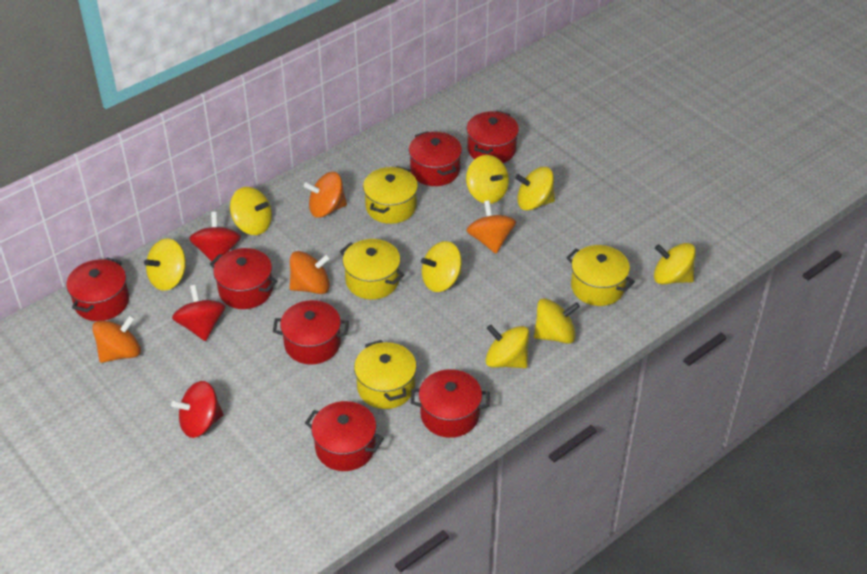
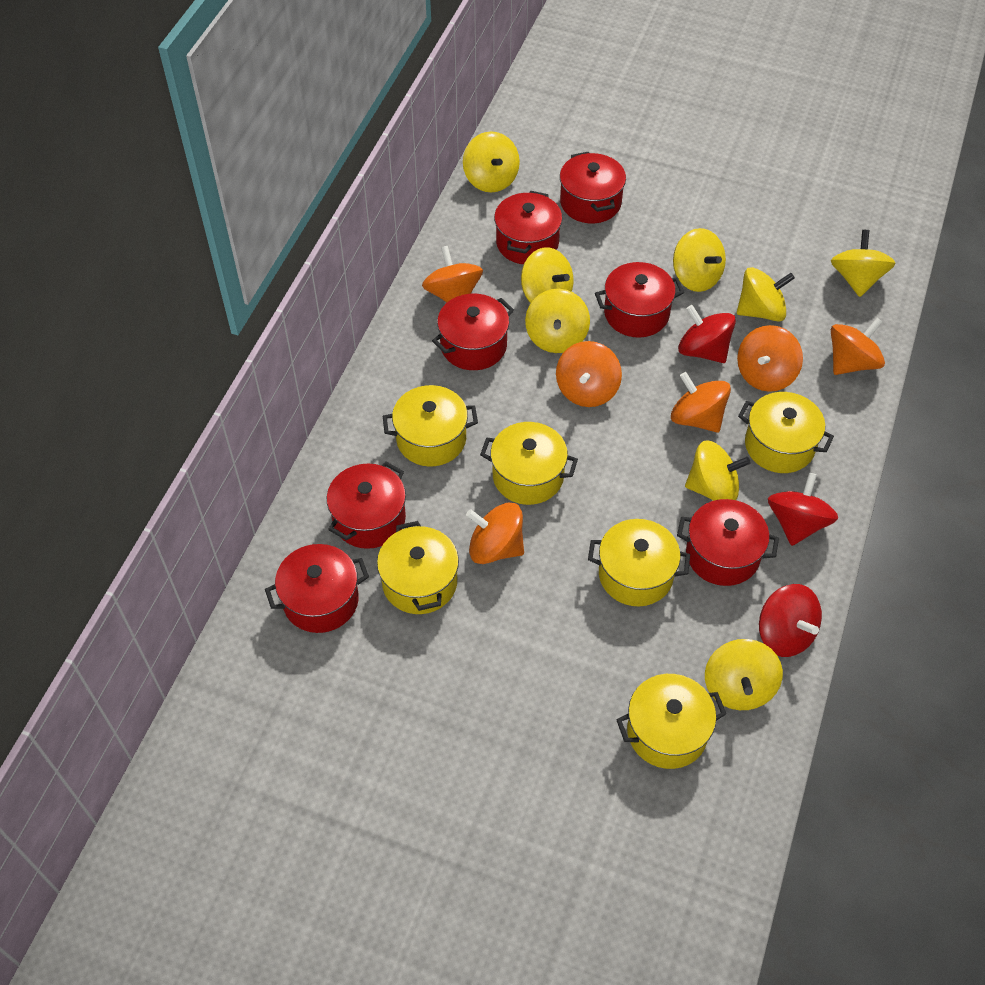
orange spinning top: [92,315,141,363] [290,251,331,294] [304,172,347,218] [466,200,516,253] = 4 -> [422,246,483,302] [466,503,524,564] [556,341,622,407] [671,372,731,433] [737,325,803,392] [831,318,885,375] = 6
yellow pot: [340,239,404,299] [354,340,417,409] [363,166,418,224] [566,245,635,306] = 4 -> [377,521,459,614] [383,385,478,467] [480,422,578,505] [588,519,690,606] [616,674,726,769] [738,392,834,473] = 6

